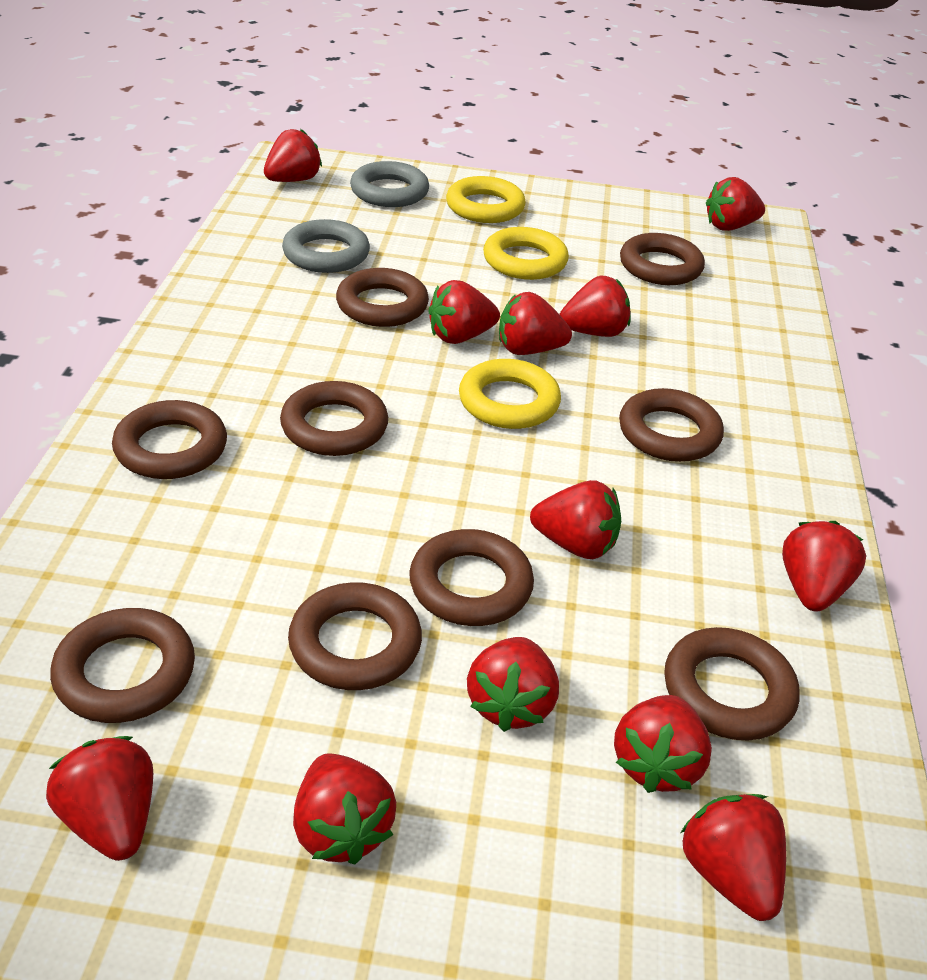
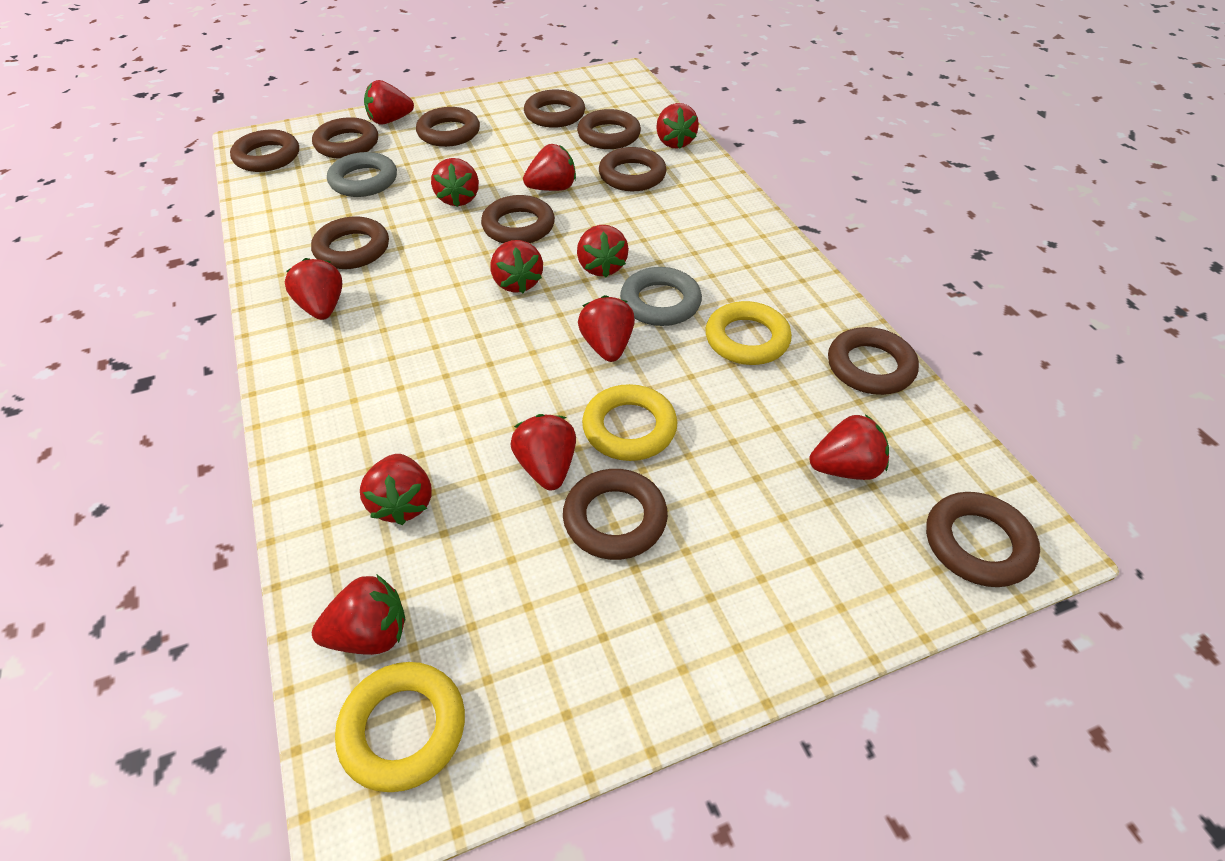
brown ring: [50,608,195,723] [112,400,227,479] [280,381,388,456] [288,582,422,690] [336,268,429,327] [409,529,534,626] [619,388,724,462] [620,233,705,285] [664,627,800,740] = 9 -> [230,130,299,172] [311,216,389,269] [312,117,378,158] [416,107,480,147] [481,195,555,243] [524,89,585,128] [563,469,668,560] [577,109,641,149] [599,147,667,191] [828,327,919,395] [926,492,1040,587] = 11

